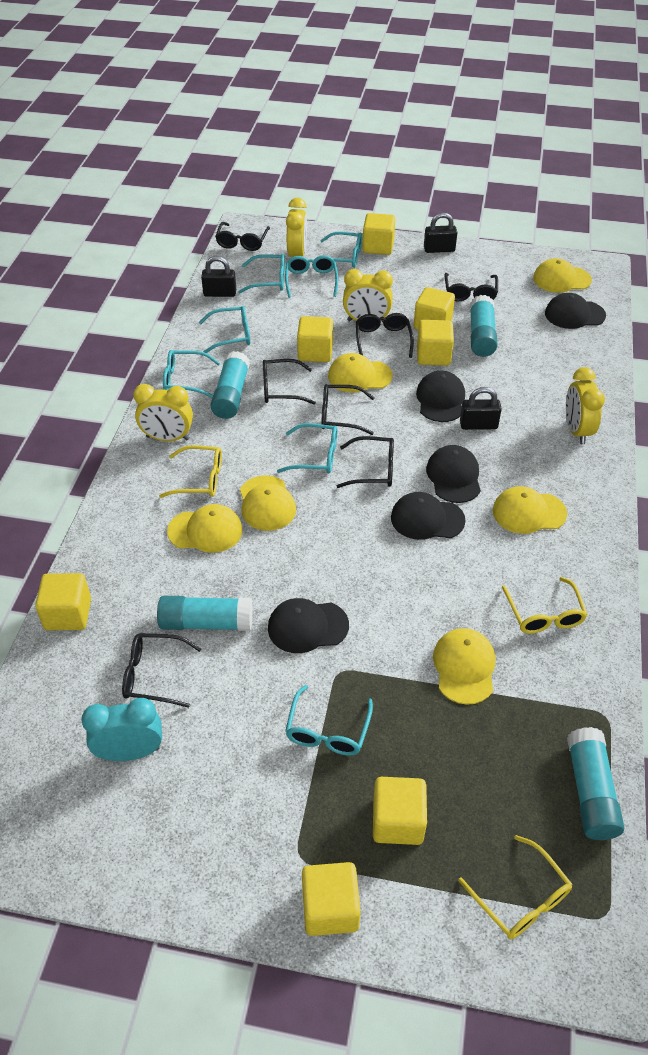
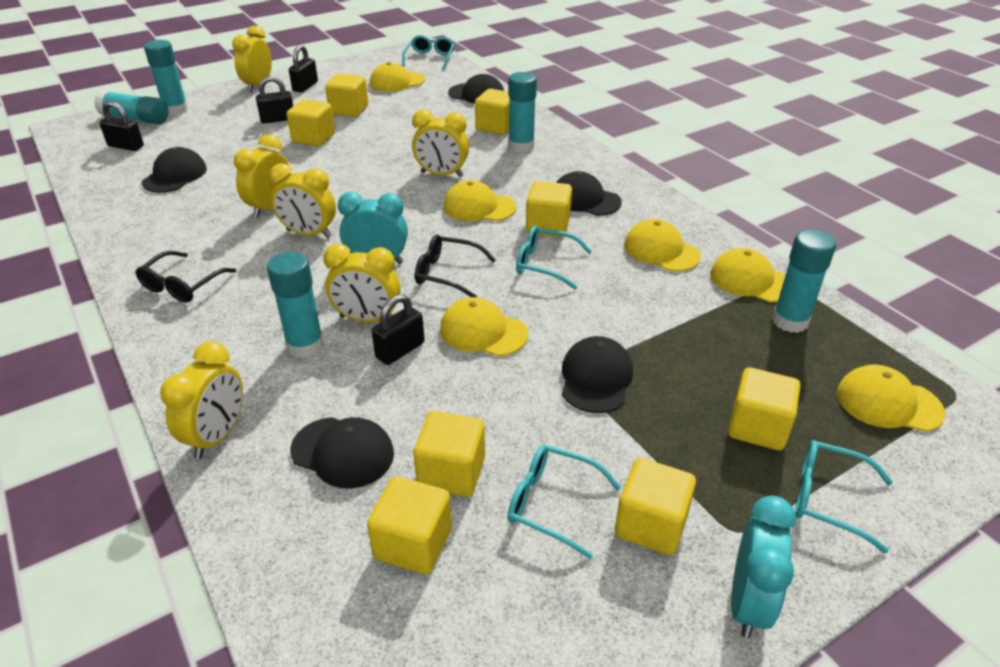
black glasses: [122,633,201,708] [215,222,270,251] [263,359,316,405] [322,384,375,435] [337,436,394,488] [356,313,414,358] [444,273,498,301] = 7 -> [136,251,236,303] [415,234,496,297] = 2
black padlock: [201,256,236,297] [424,213,458,253] [460,387,502,430] = 3 -> [99,101,144,151] [256,76,293,124] [289,45,318,93] [371,294,425,365] = 4
turquoise clock: [81,698,162,761] = 1 -> [338,192,408,264] [731,496,796,638] = 2
turquoise glasses: [163,350,220,398] [199,306,250,353] [238,254,285,293] [277,423,337,474] [285,255,338,298] [285,685,373,755] [320,232,362,268] = 7 -> [402,35,455,69] [507,445,621,559] [516,226,592,290] [795,440,893,553] = 4
turquoise glue stick: [157,596,253,631] [211,351,250,419] [470,295,498,357] [567,727,624,840] = 4 -> [94,90,169,124] [144,40,188,115] [267,252,324,358] [508,72,537,153] [772,229,836,333] = 5
yellow clock: [133,384,193,441] [286,198,307,257] [343,269,393,322] [566,367,605,445] = 4 -> [160,341,243,459] [232,26,272,92] [234,134,290,218] [269,163,336,238] [323,244,400,322] [412,109,469,177] = 6
yellow cube: [35,573,91,630] [297,316,333,362] [302,862,361,936] [362,213,395,255] [373,777,427,845] [414,287,455,330] [417,320,454,366] = 7 -> [286,99,335,147] [325,73,368,117] [367,476,452,574] [413,411,485,497] [475,89,510,135] [526,181,572,237] [615,458,696,555] [728,367,800,451] = 8
yellow glasses: [159,445,222,498] [458,835,572,939] [502,577,588,634] = 3 -> none = 0

